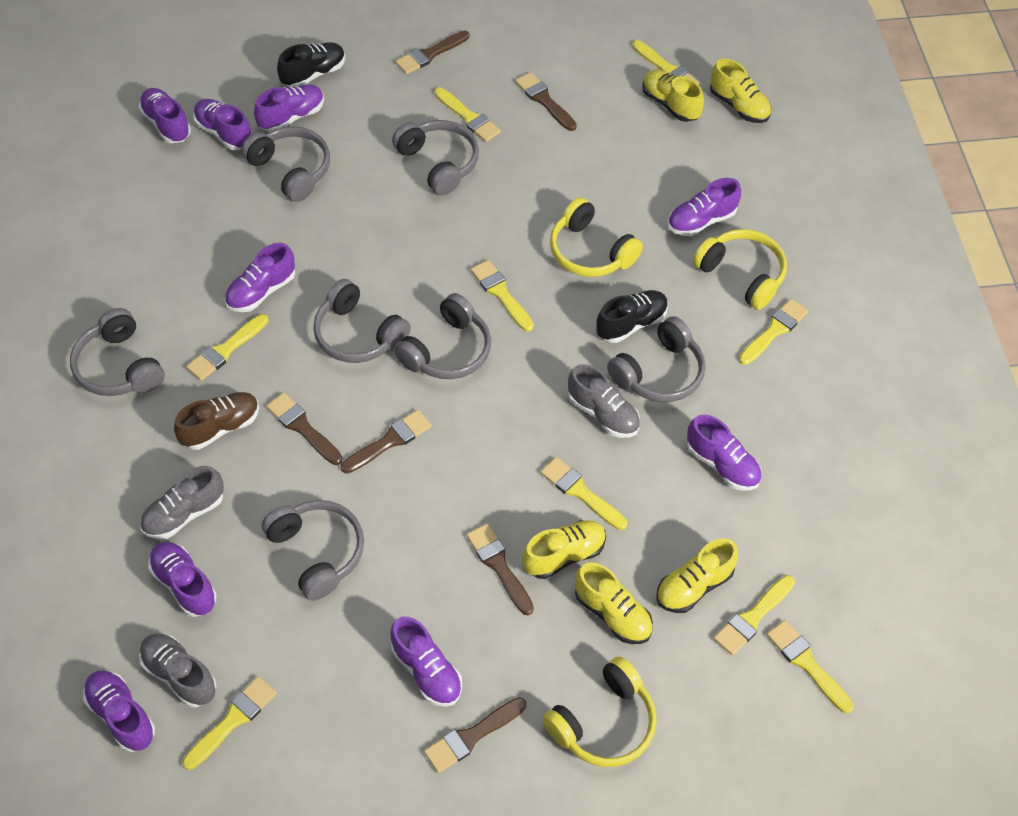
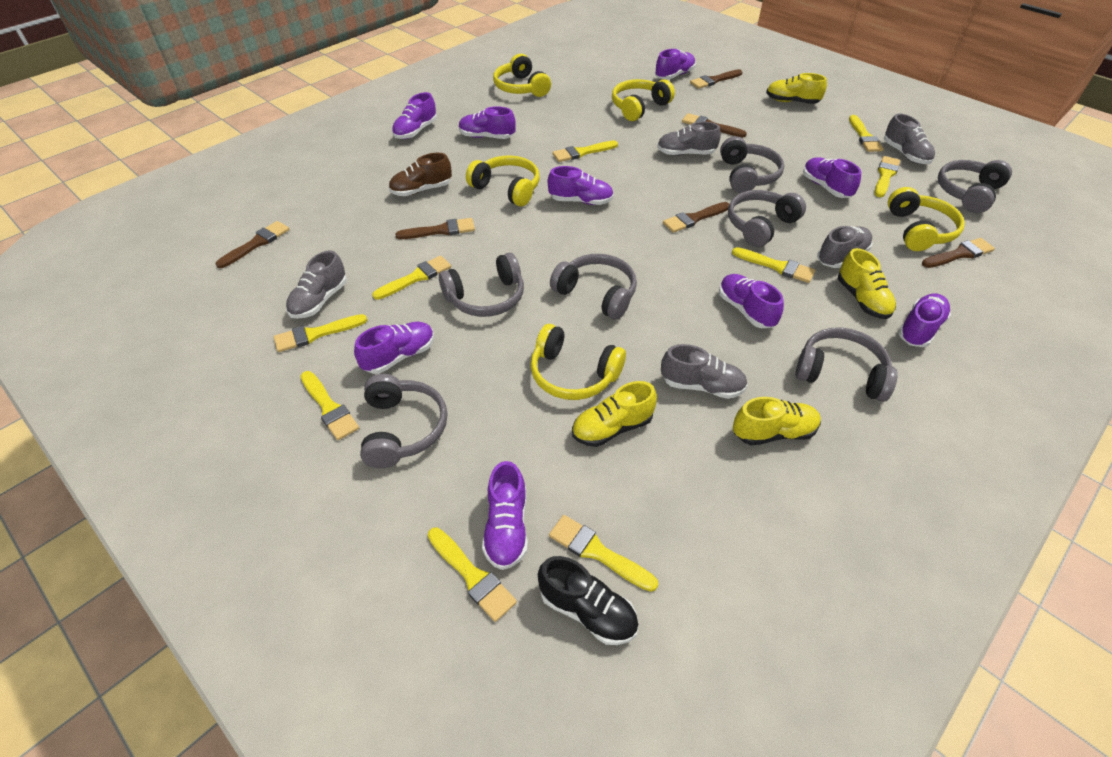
black shoe: [277,42,345,87] [596,290,668,343] = 2 -> [538,556,639,645] = 1
grey shoe: [139,633,216,707] [140,466,224,539] [568,364,640,438] = 3 -> [286,250,347,319] [657,122,721,156] [661,344,747,399] [817,226,873,268] [884,113,935,164] = 5
yellow headphones: [542,656,657,767] [550,197,643,277] [693,229,787,310] = 3 -> [466,155,540,207] [493,54,551,97] [531,324,626,400] [612,79,675,121] [888,187,965,251] = 5
yellow shoe: [522,520,606,579] [575,562,653,644] [642,70,704,122] [656,538,738,613] [710,59,771,123] = 5 -> [572,381,657,447] [733,397,821,446] [766,73,827,104] [838,248,896,319] = 4

